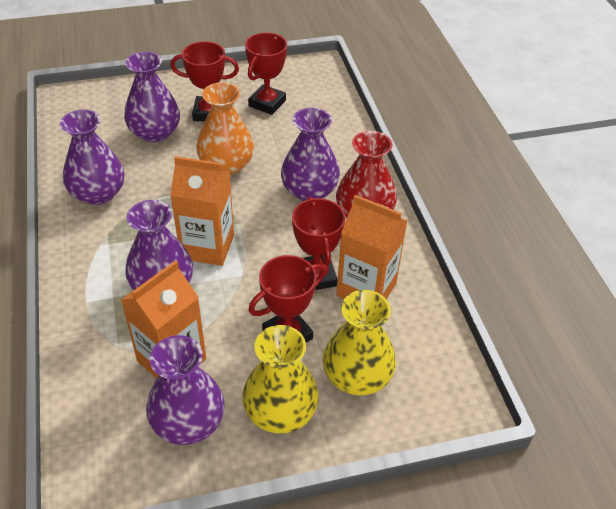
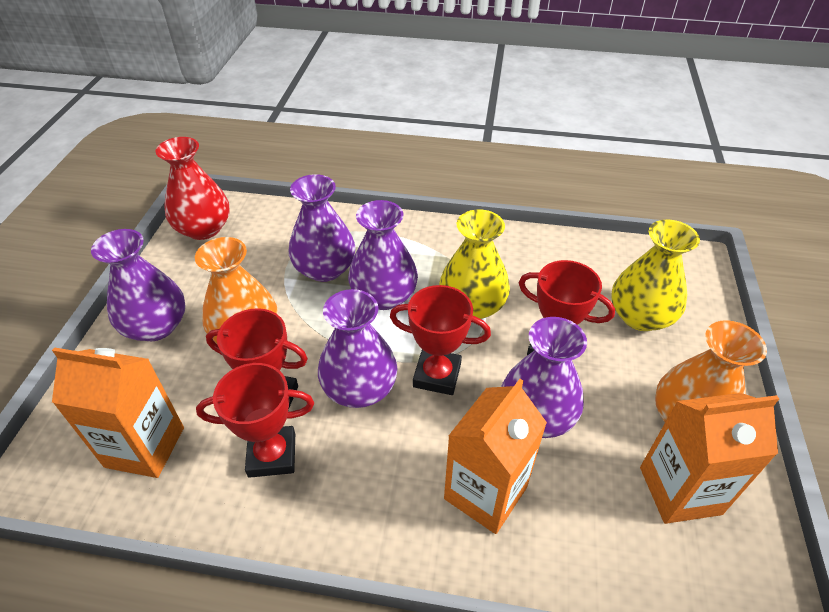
orange vase: [196,82,254,175] = 1 -> [195,237,278,344] [655,320,767,422] = 2

